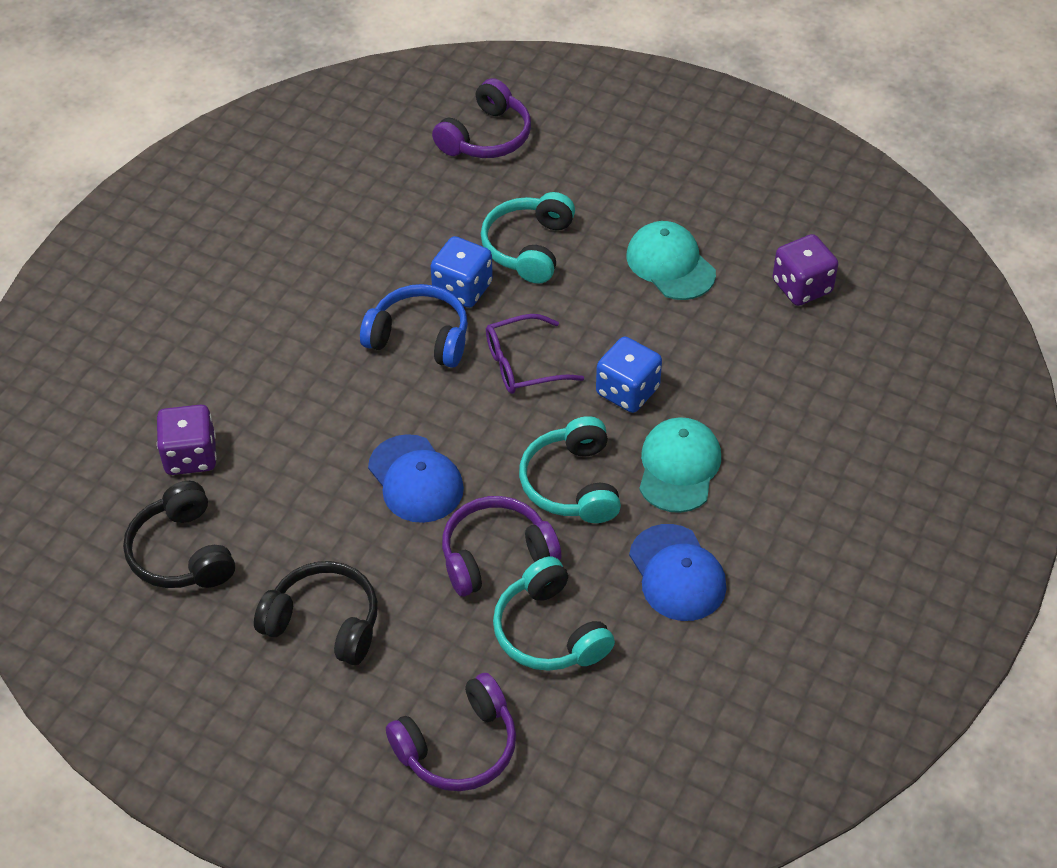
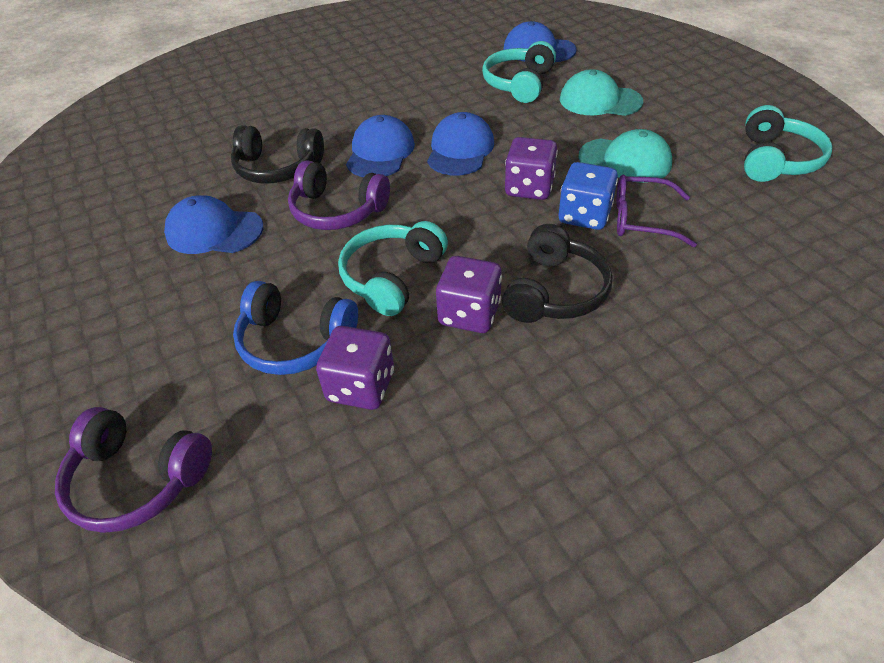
blue cap: [368,434,464,523] [629,524,726,621] = 2 -> [164,195,264,254] [346,115,415,177] [427,112,494,176] [503,21,577,62] = 4
blue dice: [431,236,493,308] [596,337,662,413] = 2 -> [558,162,618,230] = 1
purple dice: [157,404,217,475] [773,234,838,306] = 2 -> [316,326,394,410] [436,256,502,333] [505,137,558,200] = 3
purple headphones: [386,673,516,791] [432,78,531,158] [442,496,561,596] = 3 -> [55,407,212,533] [288,160,390,230] = 2

